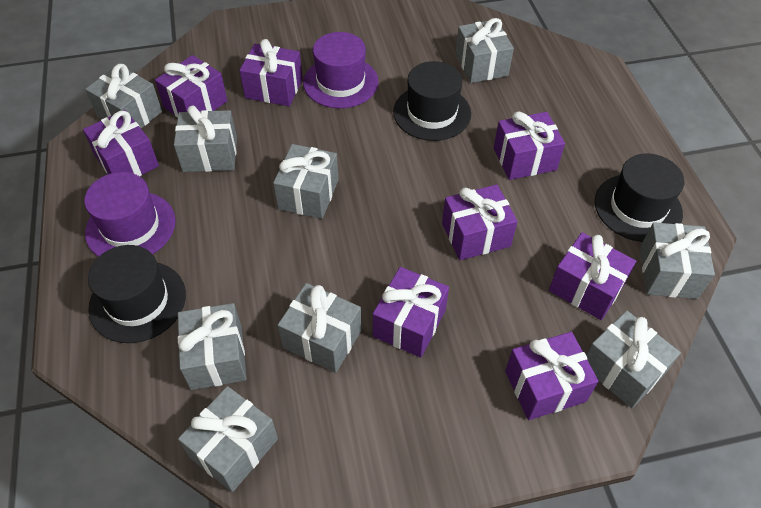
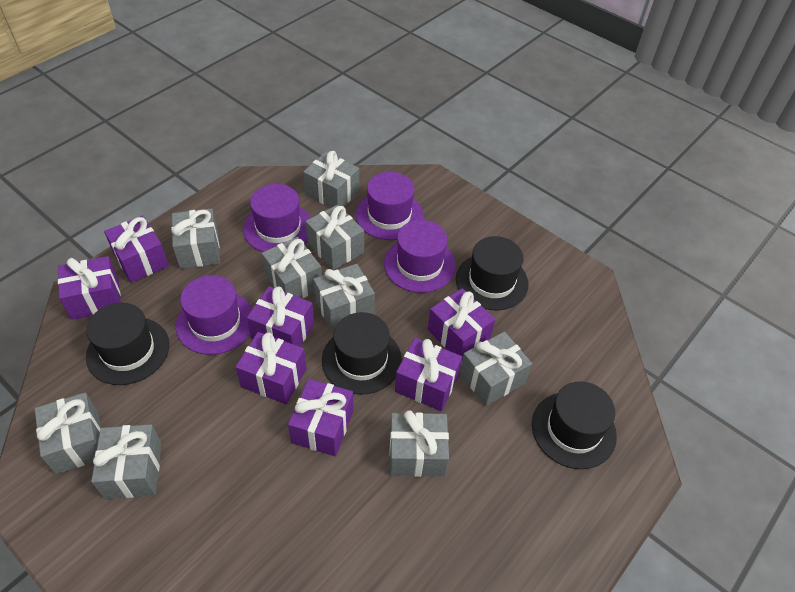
black hat: [88,245,186,343] [393,61,471,141] [595,154,684,242] = 3 -> [86,303,169,385] [322,312,402,395] [456,236,529,310] [532,381,617,469] = 4
purple gift: [83,110,159,176] [155,55,228,118] [239,39,303,106] [373,267,449,358] [442,184,518,260] [494,112,565,180] [505,332,599,420] [549,232,636,320] = 8 -> [58,256,121,320] [104,215,169,283] [236,332,307,404] [247,286,314,347] [288,379,353,456] [395,338,462,411] [428,288,495,359] = 7
purple hat: [84,172,176,257] [303,32,379,108] = 2 -> [176,275,252,355] [243,184,311,252] [356,172,424,240] [384,220,456,293] = 4

